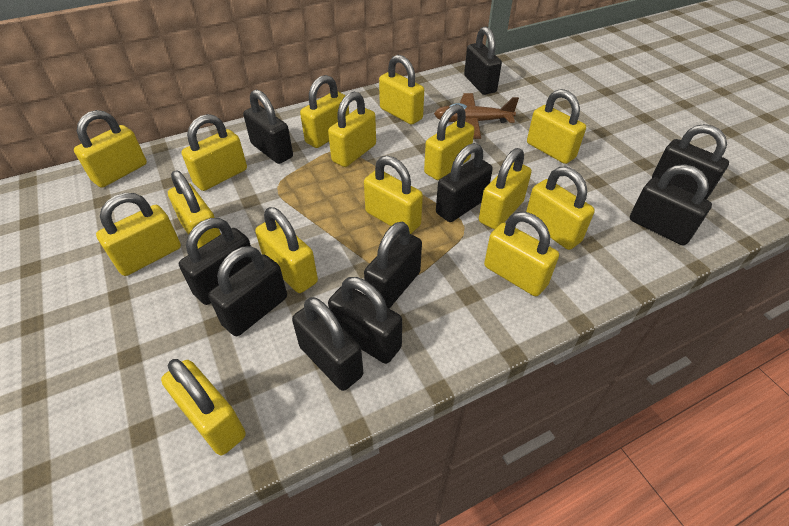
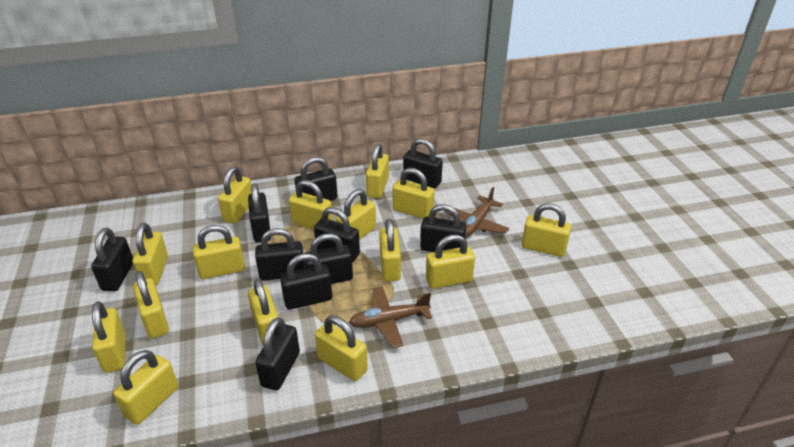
brown plane: [434,93,519,139] = 1 -> [349,286,432,348] [445,187,509,238] = 2

